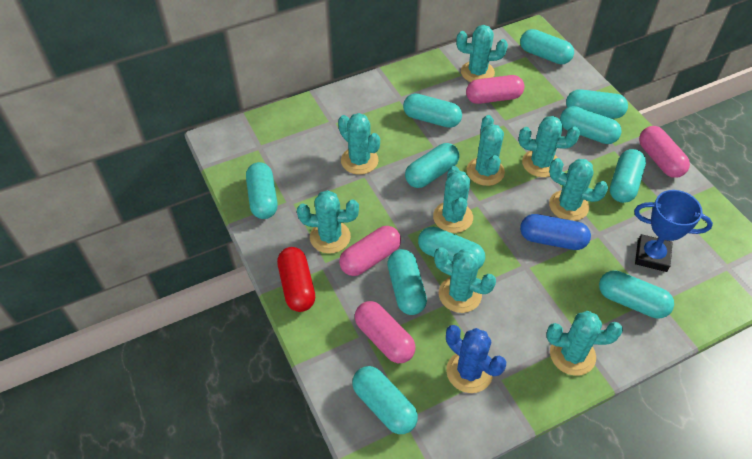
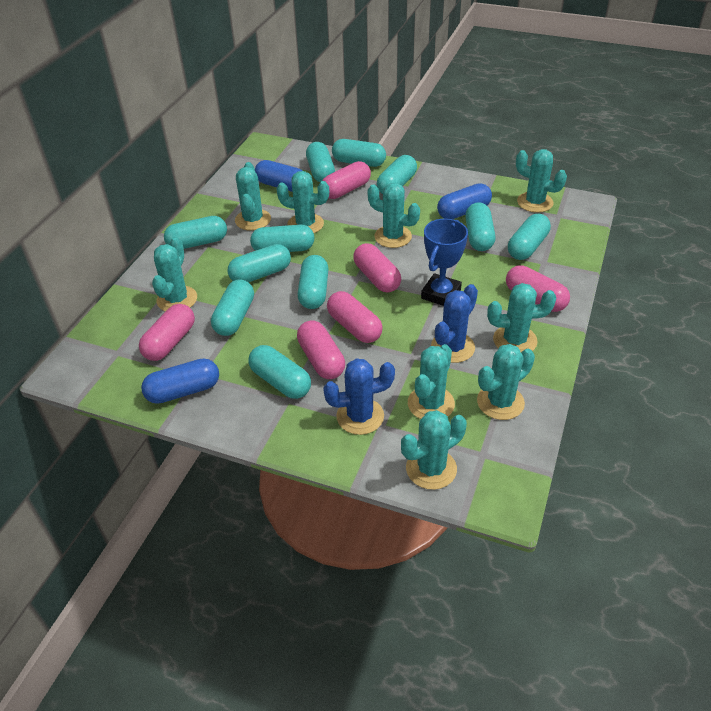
blue cactus: [446,325,506,393] = 1 -> [323,358,395,435] [431,284,478,363] = 2
blue capsule: [520,214,591,250] = 1 -> [141,358,219,404] [255,160,303,192] [437,183,492,219] = 3
pink capsule: [339,226,401,276] [355,301,415,363] [466,75,524,104] [639,126,690,178] = 4 -> [139,304,195,361] [297,320,345,379] [322,161,371,199] [327,291,383,343] [353,243,401,293] [506,265,570,312] = 6
red capsule: [277,247,315,312] = 1 -> none = 0

